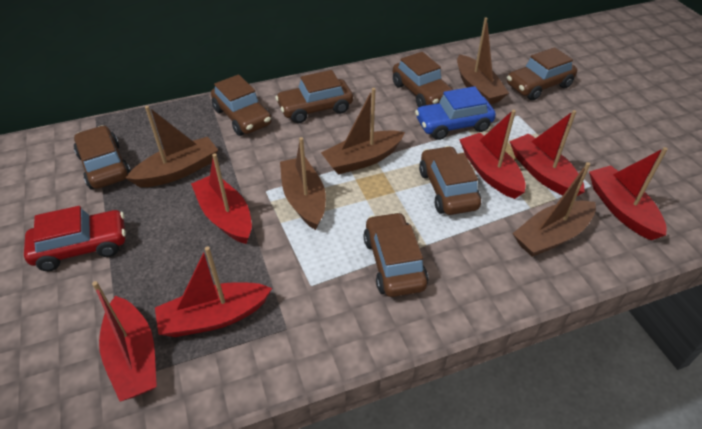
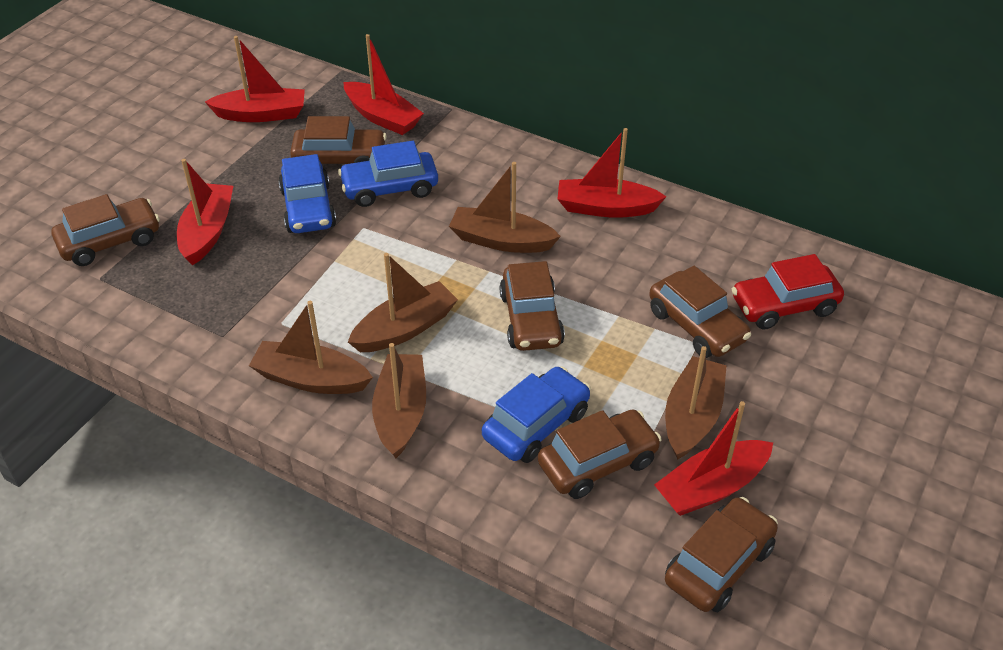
blue car: [415,86,496,140] = 1 -> [278,154,336,233] [338,141,438,207] [482,366,591,463] = 3
brown car: [74,125,131,189] [211,74,272,136] [275,70,353,123] [363,212,428,297] [393,52,453,107] [419,146,481,215] [507,47,577,100] = 7 -> [52,194,160,266] [290,116,387,164] [499,261,565,351] [538,409,662,499] [649,266,751,358] [665,497,778,612] = 6
red boat: [92,281,157,402] [155,247,272,337] [191,154,252,244] [459,110,526,199] [510,110,585,196] [589,147,668,240] = 6 -> [177,159,233,266] [205,36,305,122] [343,34,424,135] [557,128,667,218] [654,401,773,516] = 5

